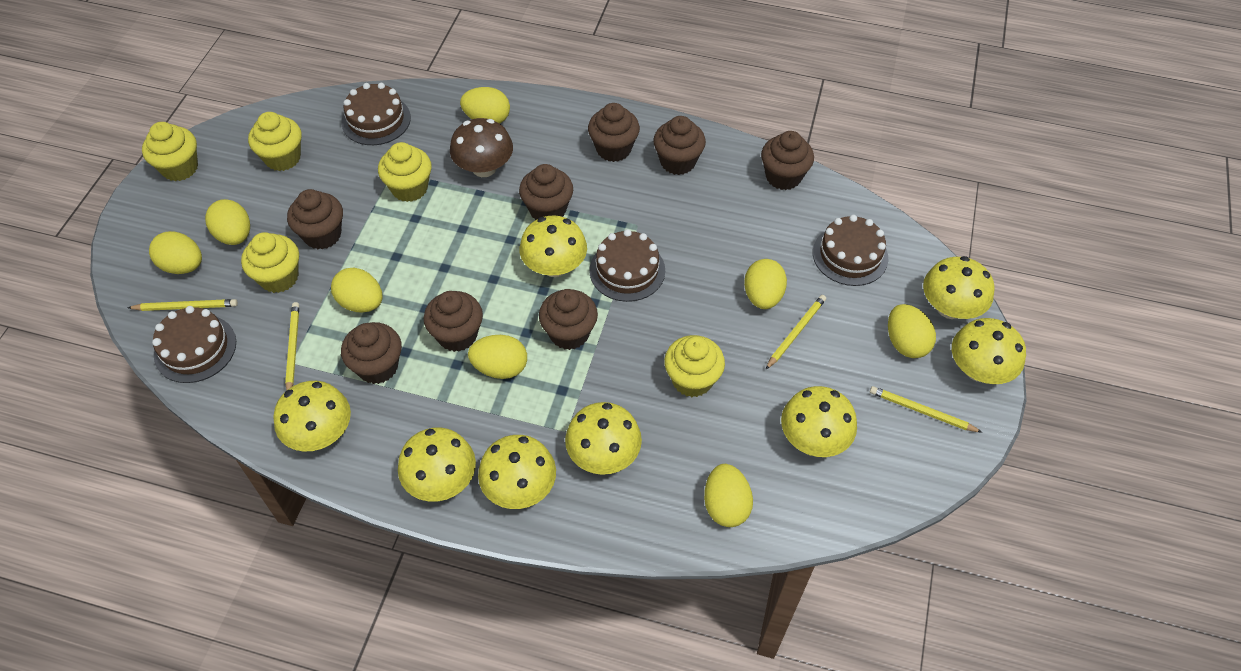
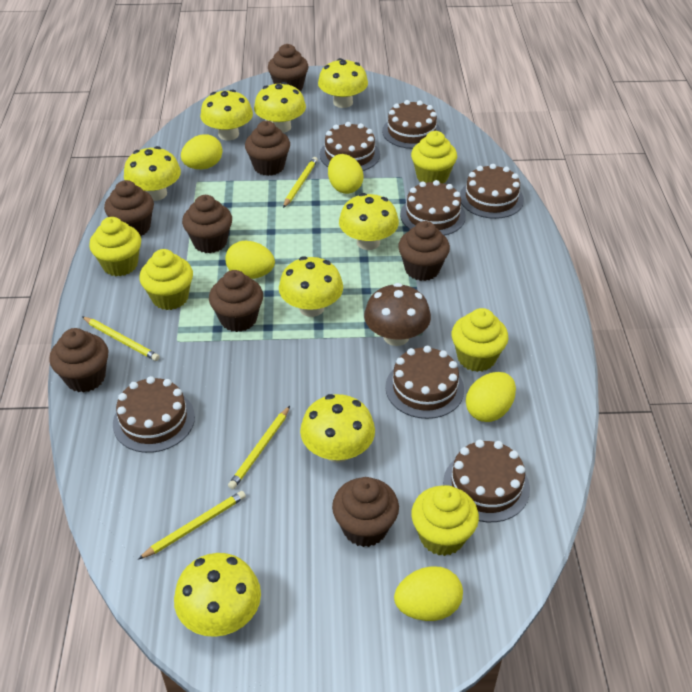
brown cake: [152,306,236,383] [341,83,411,145] [589,229,665,302] [813,215,888,286] = 4 -> [113,376,195,453] [320,122,380,171] [382,100,441,149] [385,346,464,419] [400,180,466,236] [443,440,530,522] [460,164,524,219] = 7
yellow egg: [149,231,202,274] [205,199,250,245] [331,268,383,313] [460,87,510,124] [468,335,527,379] [704,464,753,527] [744,259,787,309] [888,304,936,358] = 8 -> [181,134,222,169] [225,241,275,279] [328,154,364,194] [394,566,463,621] [466,372,516,422] = 5

